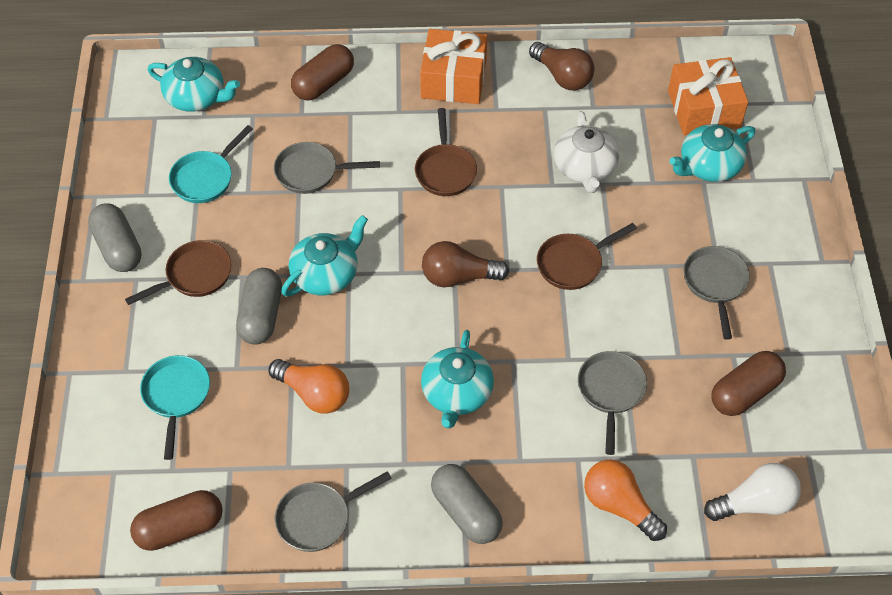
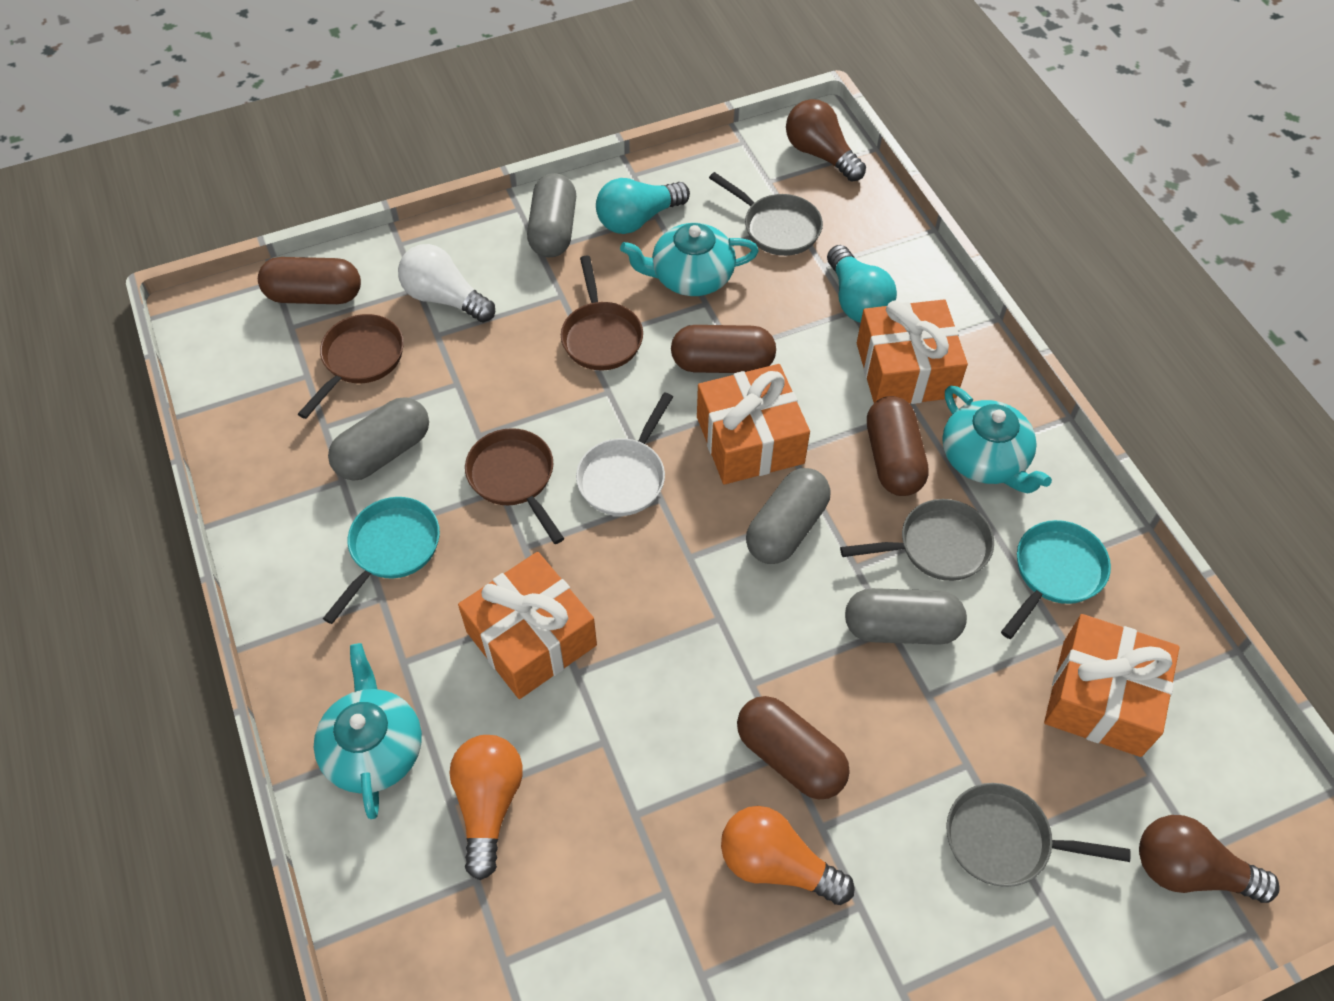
brown capsule: [130,490,223,551] [291,44,354,101] [712,351,786,416] = 3 -> [258,257,361,304] [671,325,776,373] [737,696,850,800] [867,396,929,496] = 4
grey capsule: [88,203,142,272] [236,268,282,344] [431,464,503,544] = 3 -> [328,397,429,481] [527,173,576,258] [746,468,830,564] [845,588,967,645] = 4
grey pan: [274,142,380,194] [275,471,392,552] [578,351,647,455] [684,246,750,340] = 4 -> [709,172,823,256] [840,499,994,581] [947,783,1131,887] = 3
orange gift: [420,29,487,104] [668,57,748,135] = 2 -> [458,552,597,699] [697,364,810,484] [857,299,968,404] [1044,614,1180,757] = 4
turquoise light bulb: none = 0 -> [596,178,690,234] [827,245,897,323] = 2
turquoise teapot: [148,57,240,112] [281,215,368,297] [421,330,494,428] [669,124,755,182] = 4 -> [314,643,422,819] [620,223,759,296] [942,386,1052,493] = 3
white pan: none = 0 -> [576,392,673,516] = 1
white teapot: [554,111,619,193] = 1 -> none = 0

